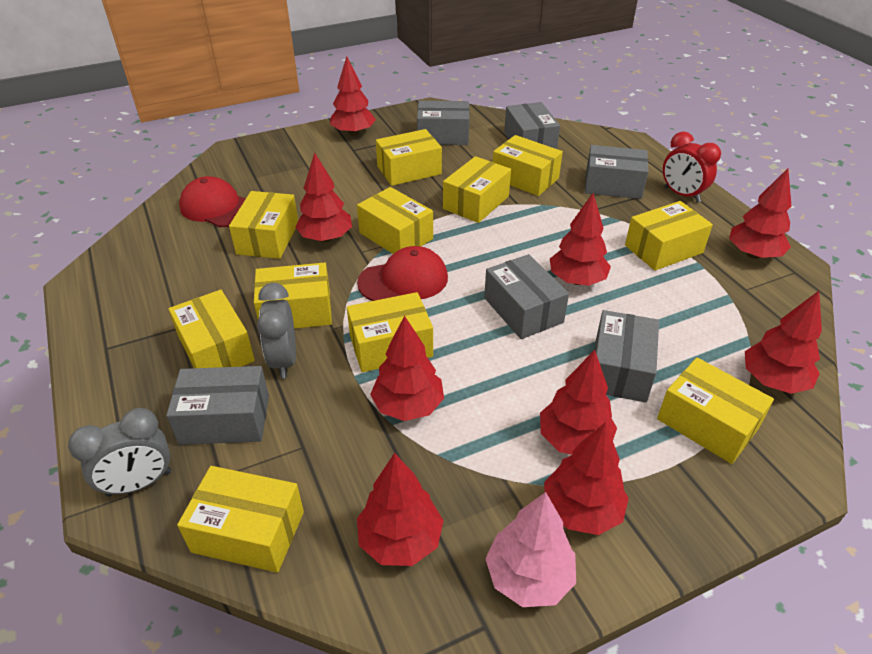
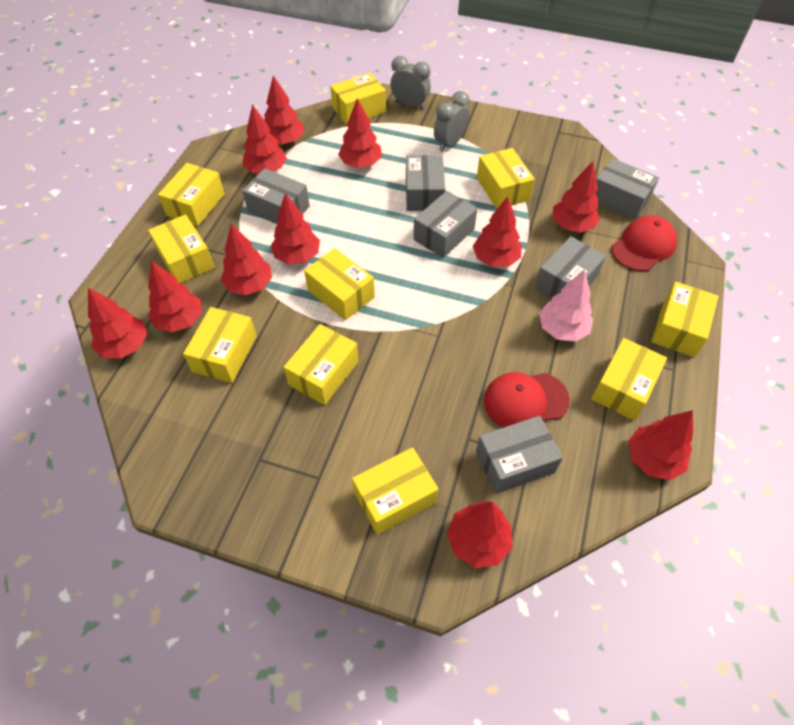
red clock: [663,131,721,203] = 1 -> none = 0
red tree: [295,152,352,242] [330,56,376,136] [357,453,444,566] [370,315,444,421] [540,350,617,455] [544,422,629,535] [550,193,611,286] [729,168,791,259] [745,291,822,394] = 9 -> [88,288,147,359] [148,260,202,333] [221,224,272,295] [242,104,287,173] [264,75,304,145] [271,193,320,264] [338,98,382,168] [447,501,513,568] [473,196,522,267] [553,161,600,233] [628,410,694,480] = 11
yellow box: [168,290,255,368] [177,466,304,573] [229,191,298,259] [254,263,332,329] [347,292,433,372] [357,187,433,254] [376,129,442,186] [443,156,511,223] [493,135,563,196] [625,201,713,271] [657,358,774,464] = 11 -> [148,215,215,283] [158,163,225,226] [183,307,257,383] [284,324,359,405] [304,248,375,321] [330,73,386,125] [352,447,439,535] [477,148,535,209] [591,338,667,420] [651,282,719,357] = 10

